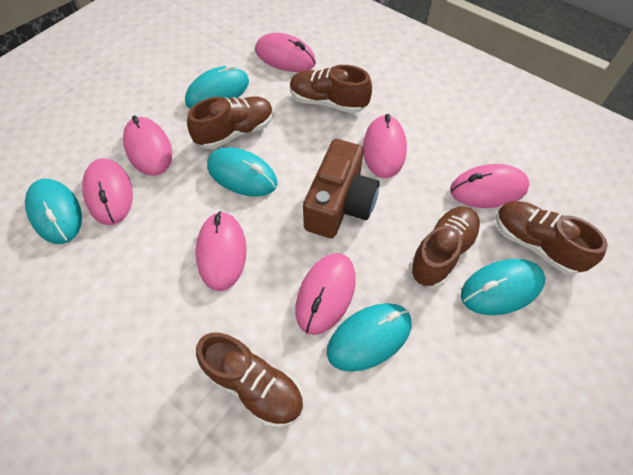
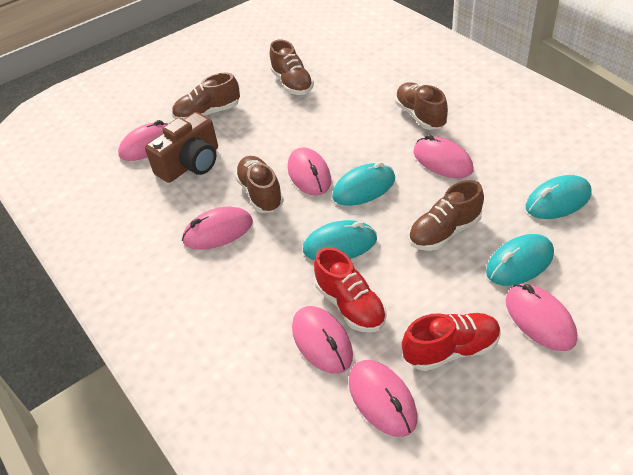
red shoe: none = 0 -> [314,247,387,333] [402,313,501,371] = 2
turquoise mouse: [25,179,82,244] [185,64,249,109] [207,147,277,197] [327,303,411,372] [461,259,545,315] = 5 -> [303,220,377,260] [332,162,395,206] [486,234,554,286] [526,175,592,219] = 4

